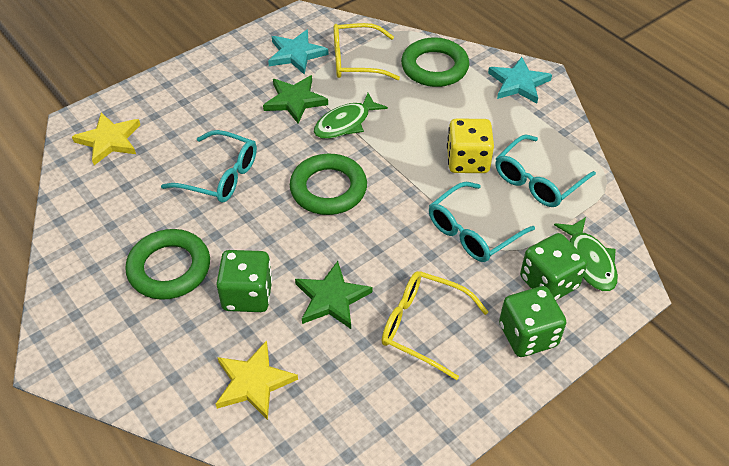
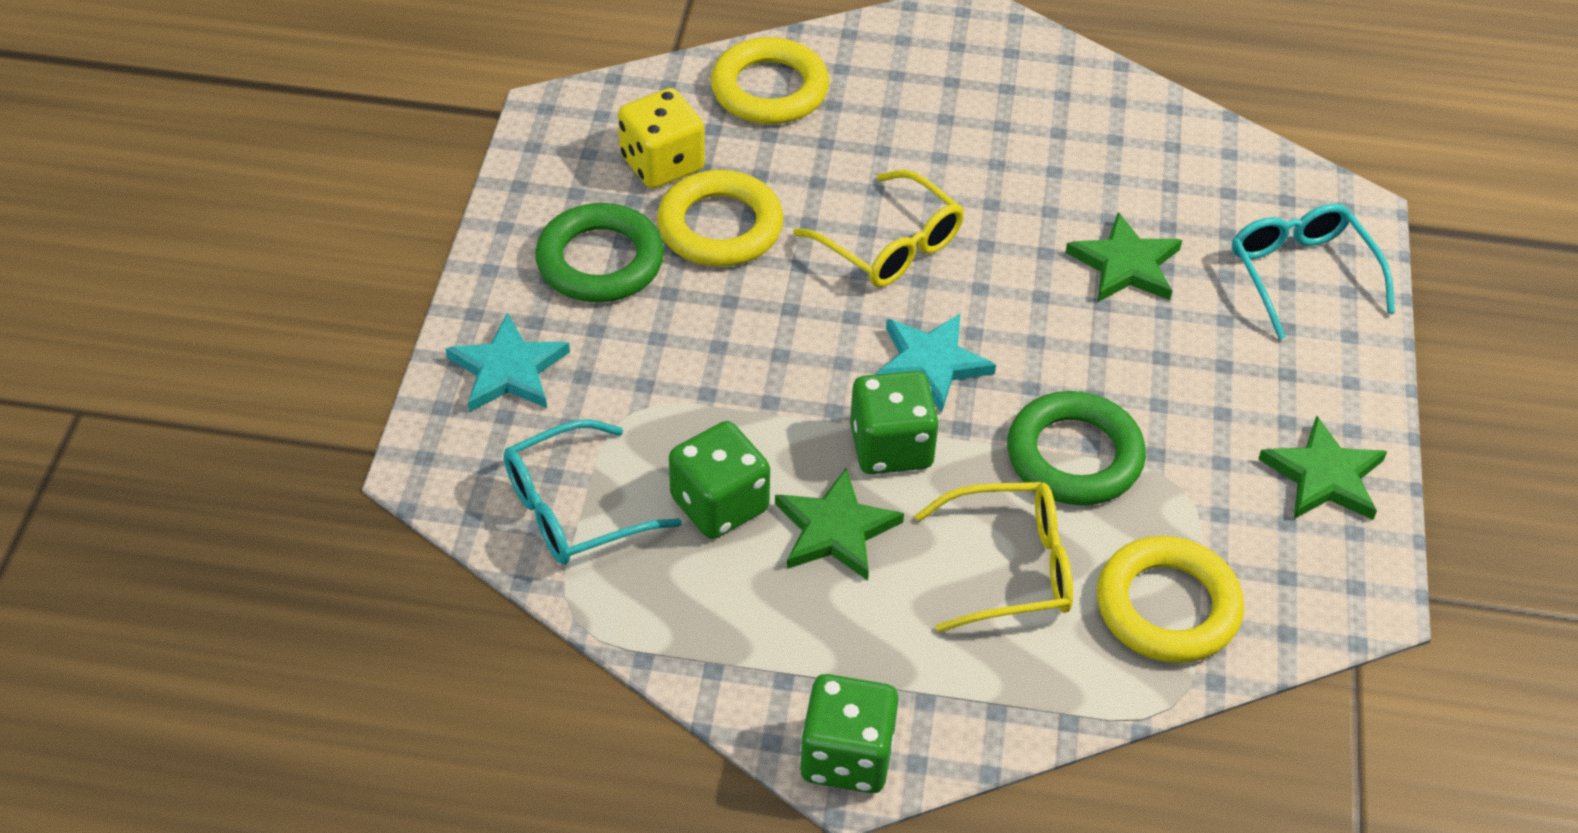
green fish: [314,93,388,139] [554,217,618,291] = 2 -> none = 0
green ring: [125,229,210,300] [290,154,367,215] [401,38,469,87] = 3 -> [535,203,664,302] [1007,391,1146,505] = 2
green star: [263,75,328,124] [295,261,372,329] = 2 -> [775,468,904,581] [1065,212,1182,302] [1258,415,1387,520] = 3
turquoise glasses: [161,130,257,203] [429,182,535,262] [495,135,596,207] = 3 -> [503,419,682,565] [1232,204,1395,340] = 2
yellow ring: none = 0 -> [657,170,783,267] [711,37,829,124] [1097,536,1244,663] = 3
yellow star: [72,113,140,165] [216,340,298,420] = 2 -> none = 0

